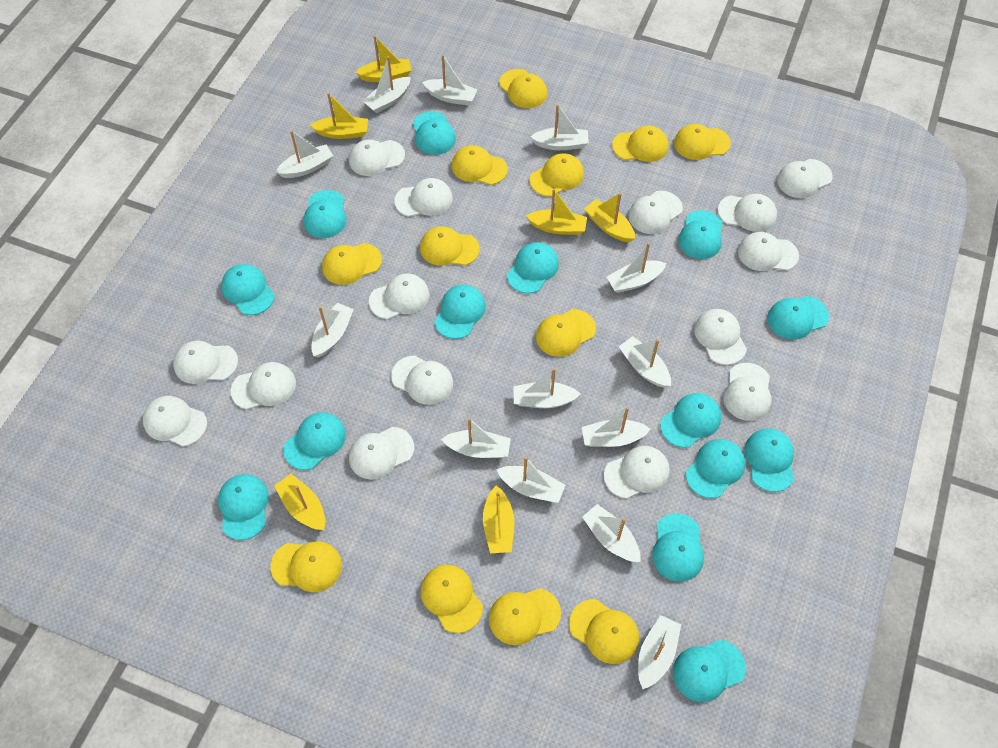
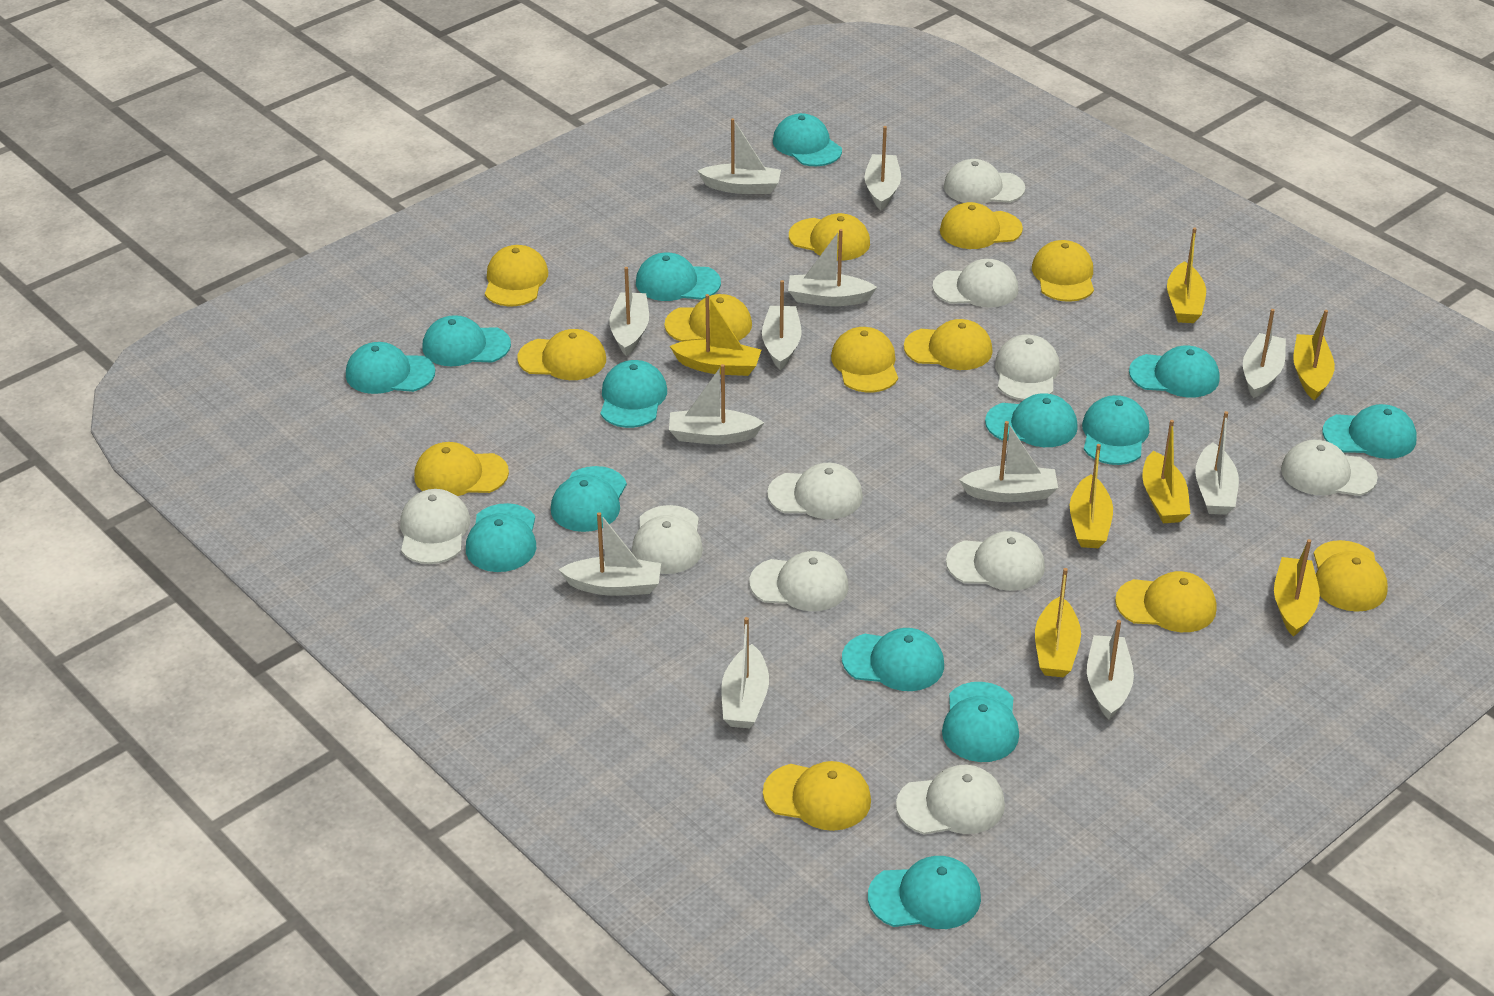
white boat: [276,131,333,178] [311,303,354,358] [363,56,411,114] [422,55,477,106] [441,418,511,458] [496,456,566,503] [513,368,581,408] [530,104,589,150] [582,407,651,447] [583,504,641,562] [607,242,667,293] [619,336,671,388] [638,615,681,689] = 13 -> [558,512,661,596] [609,267,649,356] [669,364,764,444] [698,118,781,194] [721,617,769,728] [762,280,802,370] [788,229,877,306] [865,126,901,210] [959,421,1058,502] [1087,620,1134,719] [1195,411,1239,515] [1243,309,1286,398] = 12
white cap: [143,396,207,447] [173,341,238,384] [231,362,296,409] [349,139,405,176] [349,427,414,480] [369,273,429,319] [391,355,453,405] [394,178,453,217] [604,446,670,499] [629,191,683,234] [694,309,747,365] [718,194,777,232] [723,363,772,421] [738,232,799,271] [777,159,833,198] = 15 -> [400,489,470,564] [632,505,703,574] [749,551,849,611] [767,463,863,519] [896,765,1005,835] [932,259,1018,308] [944,159,1025,204] [946,531,1045,591] [995,335,1060,400] [1281,440,1378,496] = 10
yellow boat: [274,474,325,530] [310,93,368,139] [355,35,412,82] [483,485,514,553] [526,189,587,235] [584,193,635,242] = 6 -> [670,294,761,376] [1035,568,1081,677] [1070,444,1113,548] [1142,420,1190,523] [1167,227,1206,323] [1274,539,1320,637] [1293,310,1335,400] = 7

